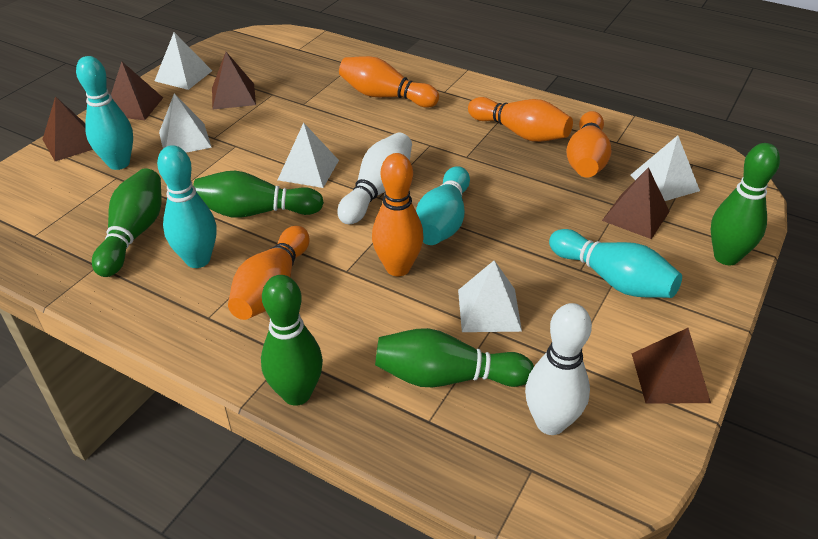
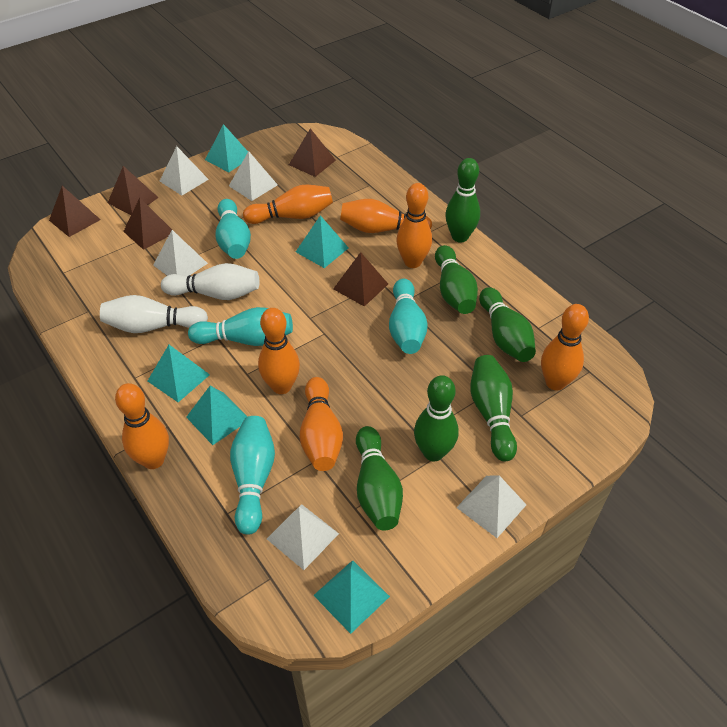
green bowling pin: [92,168,162,277] [193,171,324,218] [261,275,323,406] [375,328,534,387] [711,143,780,265] = 5 -> [356,426,403,530] [414,375,458,461] [435,245,478,314] [445,158,480,242] [470,355,517,461] [479,287,536,362] = 6
orange bowling pin: [228,226,310,320] [339,56,439,108] [372,153,424,276] [468,97,573,142] [566,111,611,178] = 5 -> [115,383,169,469] [243,185,333,224] [258,308,300,394] [300,377,343,471] [340,199,432,233] [396,183,432,268] [541,304,589,391] = 7
turquoise pyramid: none = 0 -> [148,345,210,402] [186,386,247,445] [205,124,248,173] [296,215,349,268] [313,560,390,634] = 5

